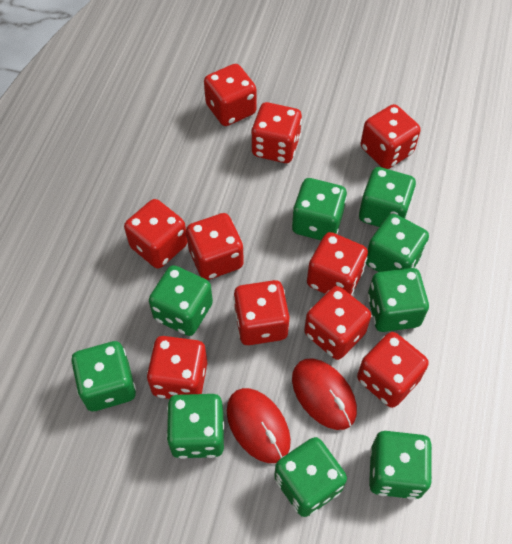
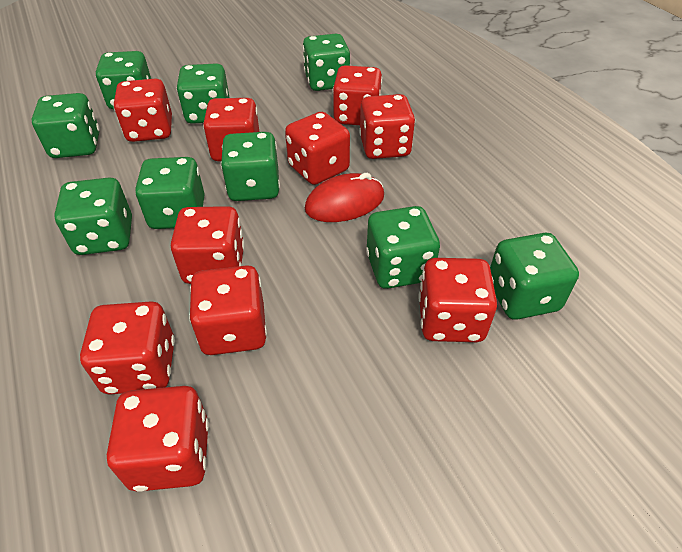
red mouse: [227,388,291,463] [292,359,357,430] = 2 -> [305,173,384,222] = 1

